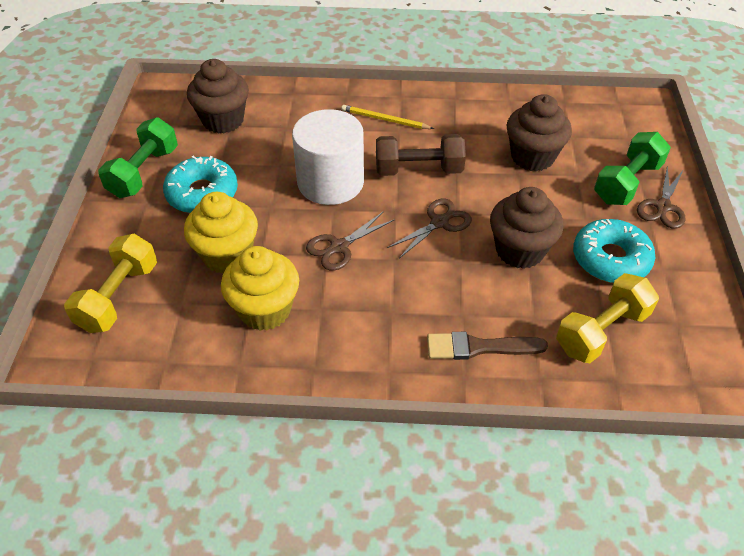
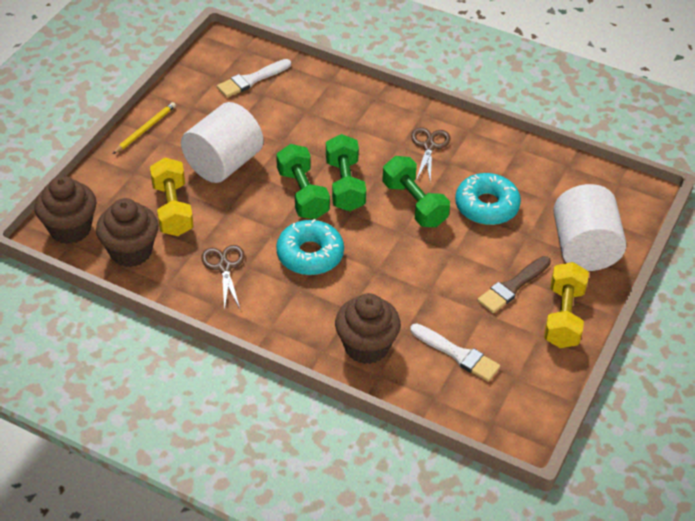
brown dumbbell: [376,134,466,176] = 1 -> none = 0
brown scissors: [306,211,395,271] [387,199,472,258] [637,166,685,229] = 3 -> [201,245,245,311] [411,127,450,183] = 2
green dumbbell: [98,117,178,198] [594,132,671,205] = 2 -> [276,144,330,219] [326,134,366,211] [382,156,450,227] = 3
white brush: none = 0 -> [217,59,291,98] [410,323,500,382] = 2
white cylinder: [292,109,364,205] = 1 -> [181,102,264,183] [553,184,626,271] = 2
yellow cupcake: [184,192,258,274] [221,246,299,331] = 2 -> none = 0

